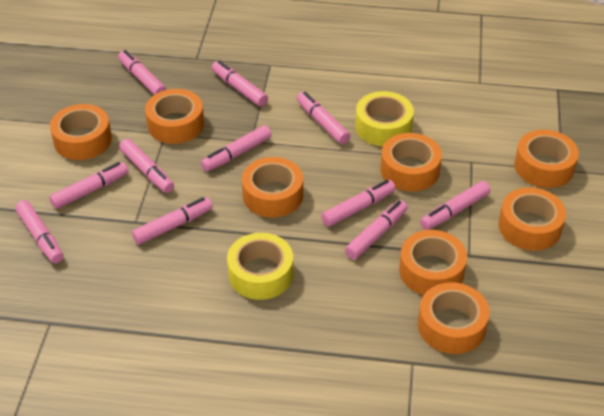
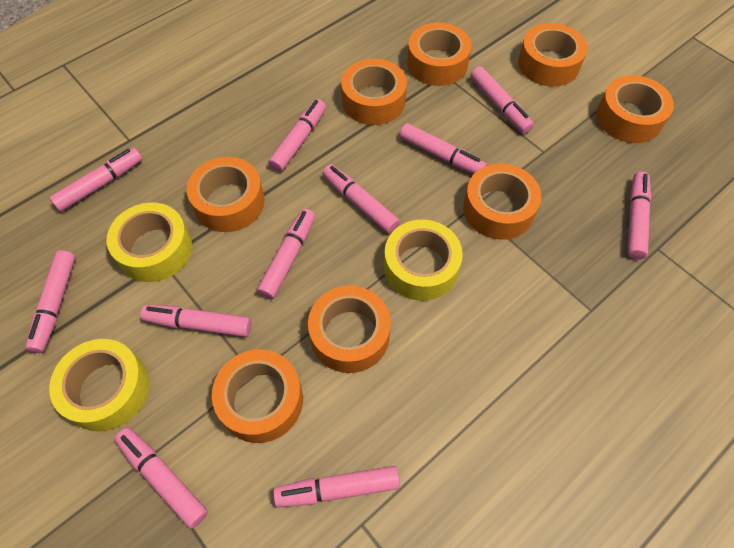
yellow tape: [227,233,293,300] [355,91,414,146] = 2 -> [49,339,149,431] [106,202,192,282] [384,220,463,301] = 3

